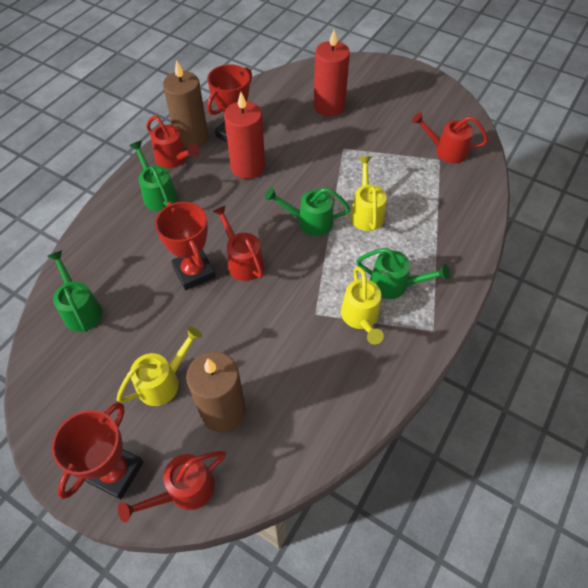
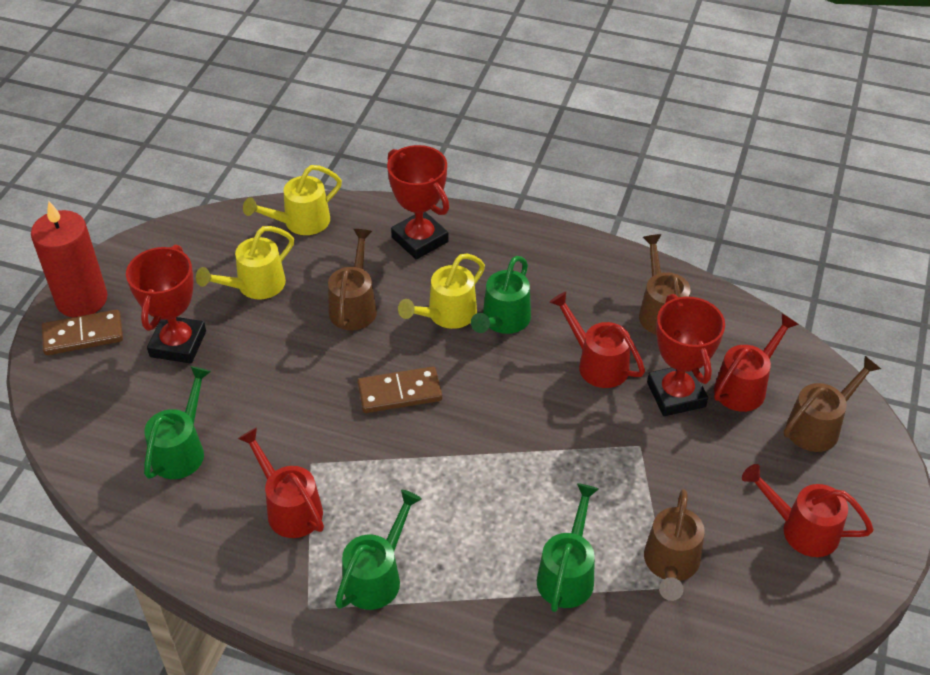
brown candle: [163,60,208,147] [186,351,246,432] = 2 -> none = 0
brown domino: none = 0 -> [42,310,123,355] [357,366,442,413] = 2
brown watering can: none = 0 -> [328,229,377,330] [639,234,691,335] [644,489,705,601] [784,356,881,452] = 4
red candle: [224,92,265,179] [313,30,350,116] = 2 -> [31,201,108,317] = 1

